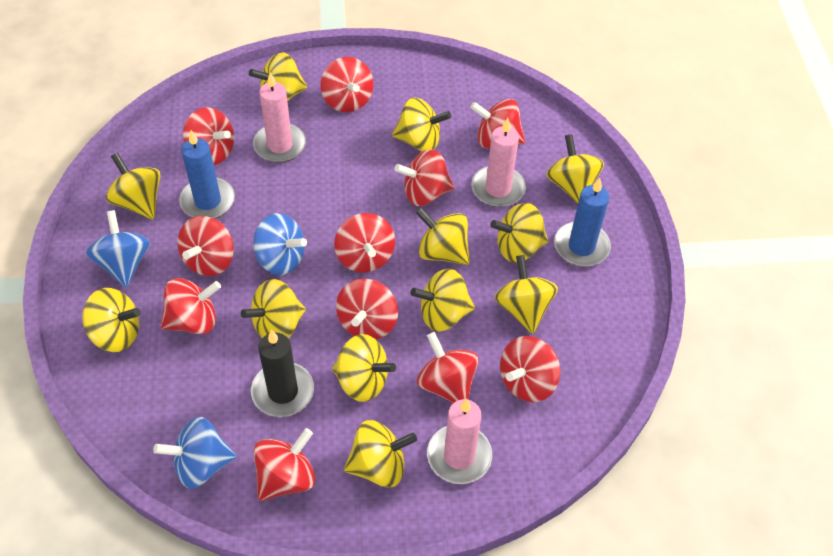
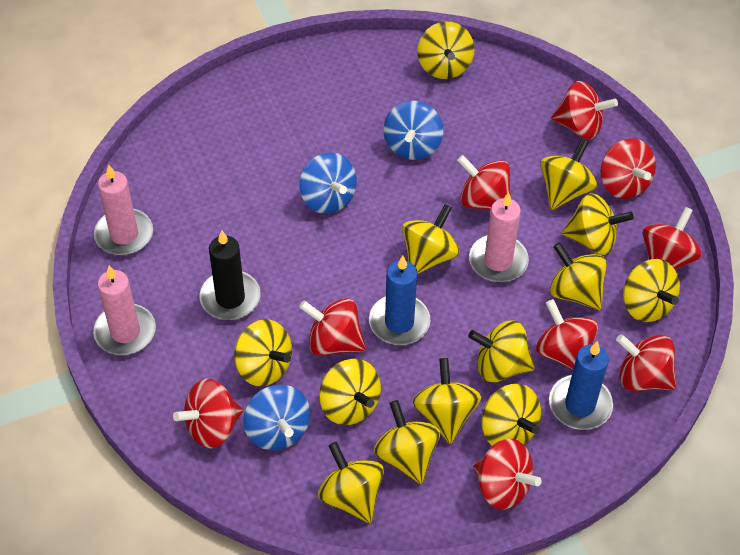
red spinning top: [161,278,221,334] [177,216,234,276] [183,107,234,165] [253,428,316,501] [321,57,374,112] [334,213,395,273] [336,279,398,339] [395,149,454,206] [417,332,479,403] [470,99,525,148] [500,336,560,402] = 11 -> [173,379,243,448] [299,298,366,356] [457,155,511,210] [473,439,541,510] [536,299,598,370] [551,81,618,139] [601,138,656,199] [616,334,676,391] [642,207,702,270] = 9
yellow spinning top: [82,288,141,352] [106,153,161,220] [241,279,306,338] [249,52,307,102] [332,334,396,402] [344,420,417,488] [392,98,451,152] [411,269,475,331] [415,207,470,265] [491,203,548,262] [495,255,558,334] [546,134,604,203] = 12 -> [234,319,292,387] [318,442,384,523] [319,359,381,425] [374,400,440,484] [402,204,459,274] [413,358,481,444] [417,22,475,79] [468,321,535,382] [481,384,541,446] [540,139,597,210] [550,242,607,310] [562,193,634,255] [623,259,680,322] = 13

